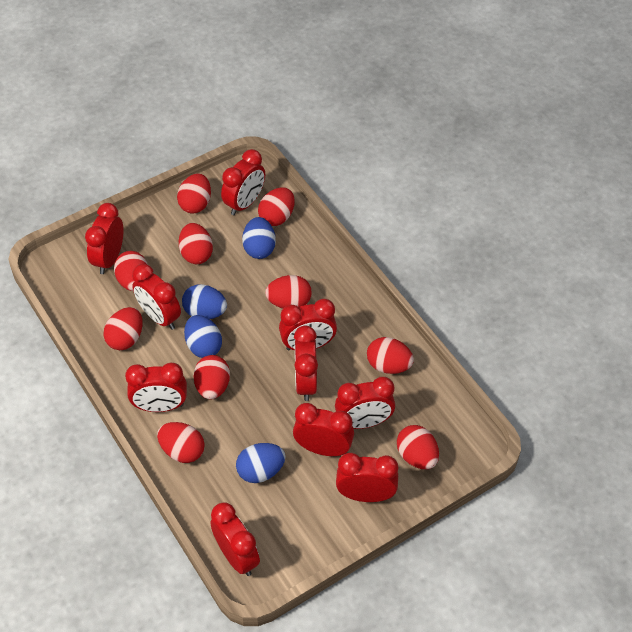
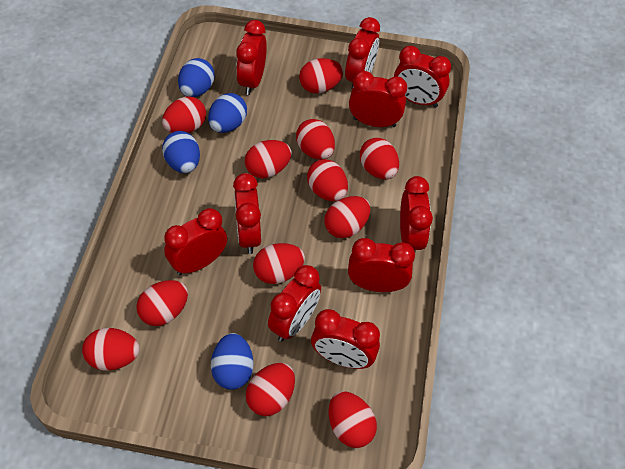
red egg: [103,307,143,350] [114,251,148,291] [157,422,205,463] [177,173,211,214] [179,223,213,264] [194,355,230,399] [258,187,295,226] [265,275,312,309] [367,337,414,374] [397,425,439,469] = 10 -> [82,328,140,371] [136,280,188,326] [162,96,206,133] [245,140,292,178] [246,363,295,416] [253,243,305,284] [296,119,335,160] [299,58,344,94] [307,159,348,201] [324,196,370,238] [329,391,377,448] [360,138,399,179] = 12

